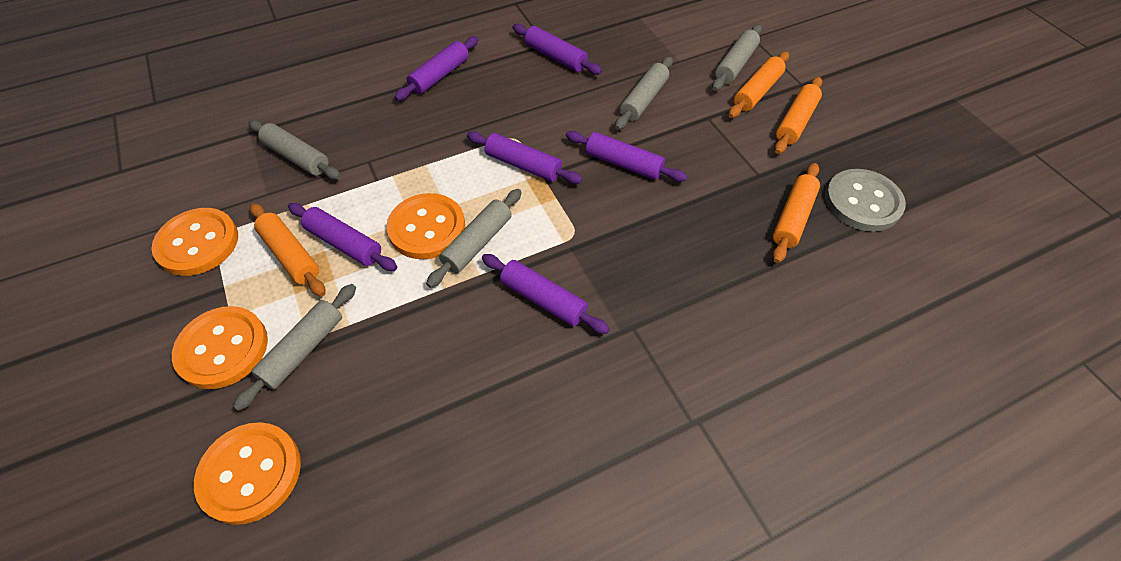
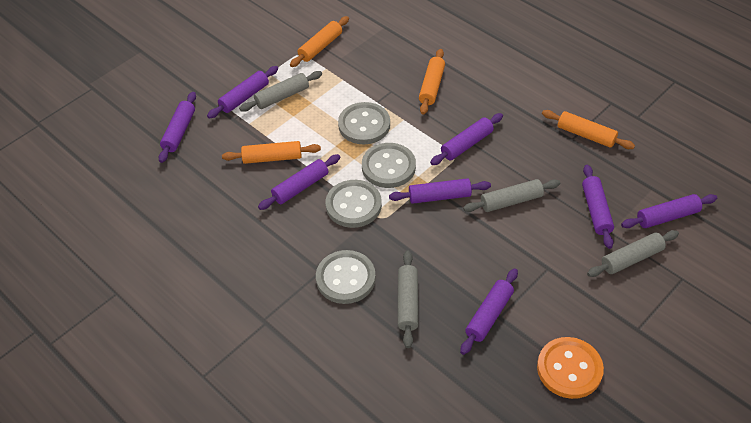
grey button: [825,169,906,232] = 1 -> [316,250,376,304] [326,180,382,228] [338,102,390,144] [362,143,416,188] = 4
grey rolling pin: [233,284,356,411] [248,120,341,179] [426,189,522,288] [615,56,673,130] [712,25,762,91] = 5 -> [239,71,322,112] [398,251,418,348] [463,179,560,212] [587,230,679,277] = 4
orange button: [152,208,238,276] [172,306,268,389] [194,422,301,525] [387,193,465,259] = 4 -> [537,337,604,399] = 1
purple rolling pin: [288,203,397,271] [395,36,479,101] [467,132,582,184] [482,254,610,334] [512,24,602,75] [566,131,687,182] = 6 -> [158,92,196,163] [207,66,278,118] [258,154,340,210] [389,178,491,204] [430,113,503,165] [460,268,518,355] [582,165,614,249] [621,194,717,228] = 8

